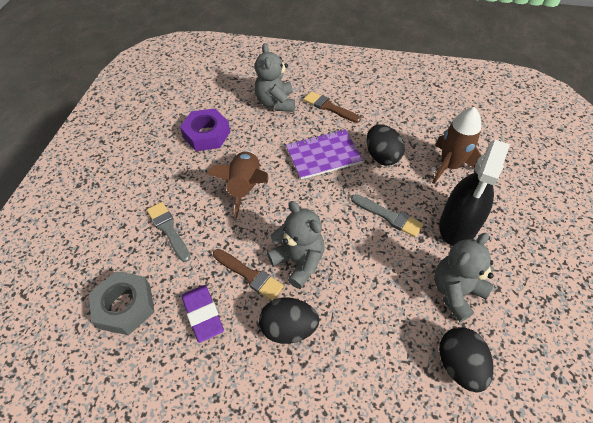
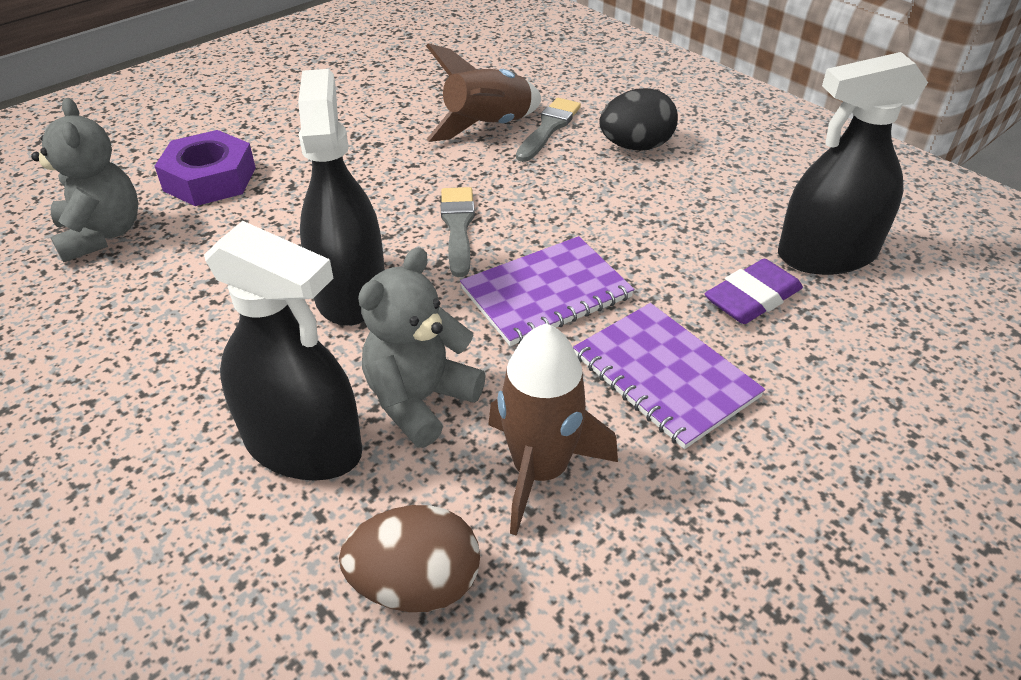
black egg: [259,297,319,344] [367,124,404,166] [439,327,493,393] = 3 -> [599,88,678,151] = 1
black spray bottle: [439,140,510,246] = 1 -> [204,221,362,481] [298,69,385,326] [778,52,928,275] = 3
brown brush: [213,249,284,301] [303,91,361,123] = 2 -> none = 0
brown egg: none = 0 -> [339,505,480,612] = 1
grey nut: [89,272,154,335] = 1 -> none = 0
grey teddy bear: [255,43,295,112] [267,201,325,289] [434,233,494,322] = 3 -> [31,98,139,262] [358,247,486,447] = 2
purple notebook: [286,129,363,180] = 1 -> [460,236,634,346] [573,303,765,449] = 2

